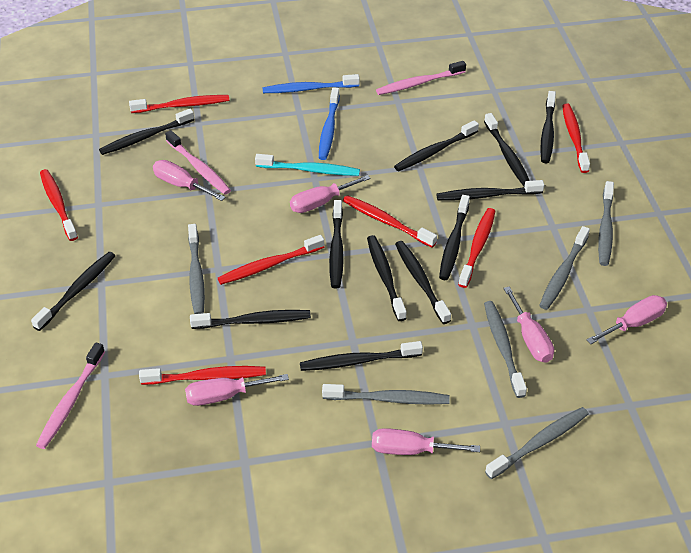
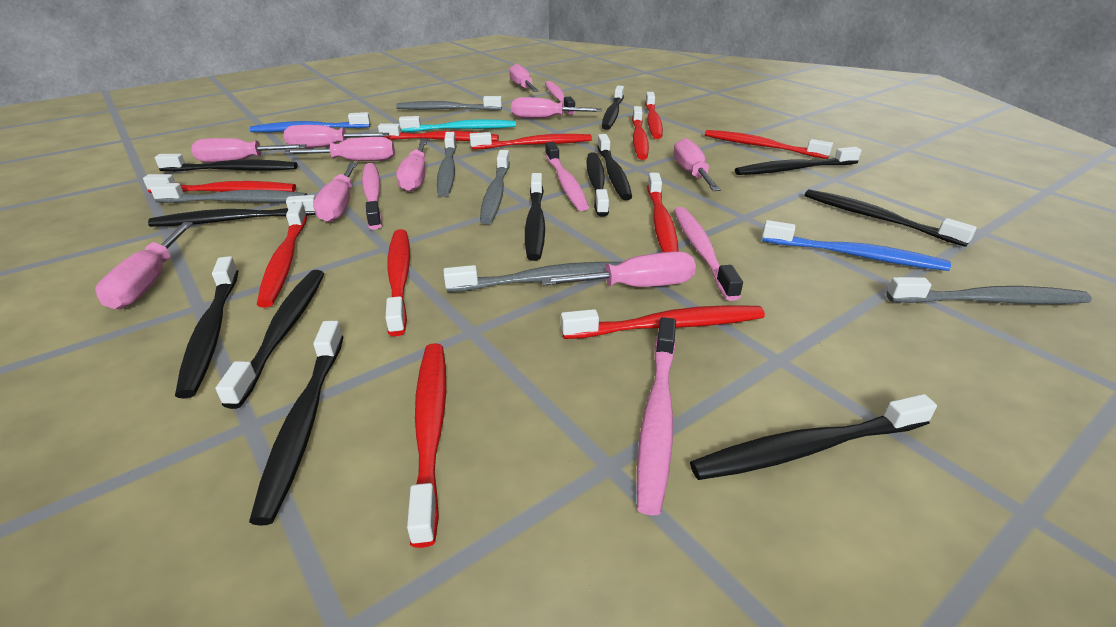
pink screwdriver: [153,160,225,201] [185,374,289,406] [290,175,370,213] [372,428,480,455] [503,287,554,363] [587,295,667,344] = 6 -> [95,222,193,309] [191,138,307,163] [284,125,389,148] [284,137,395,161] [313,163,358,222] [396,141,427,192] [509,64,539,92] [511,97,602,119] [541,251,696,287] [673,138,721,191] = 10
pink toothbrush: [36,343,105,449] [165,130,231,195] [376,61,466,95] = 3 -> [362,163,382,230] [545,81,575,115] [545,142,589,211] [637,317,676,515] [674,207,743,301] = 5
red toothbrush: [40,169,78,241] [129,95,229,113] [139,366,266,385] [218,235,324,285] [343,195,437,247] [458,208,495,288] [562,104,590,173] = 7 -> [143,174,296,193] [257,202,307,308] [378,123,499,141] [385,229,410,336] [407,343,446,548] [469,132,592,150] [561,305,765,339] [632,106,649,160] [645,92,663,139] [647,173,678,252] [705,130,833,159] = 11

